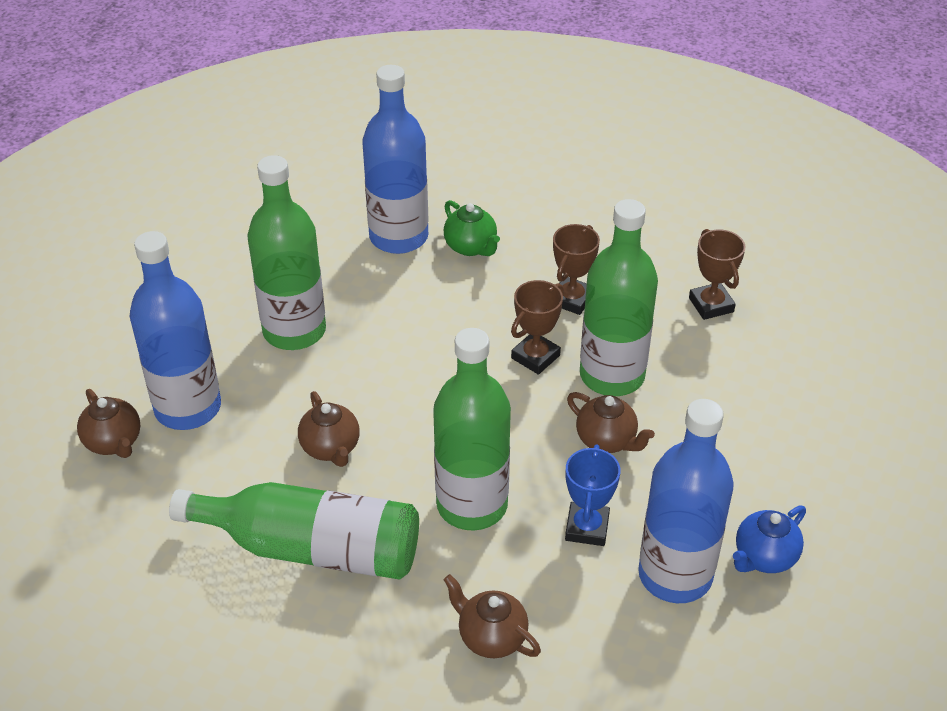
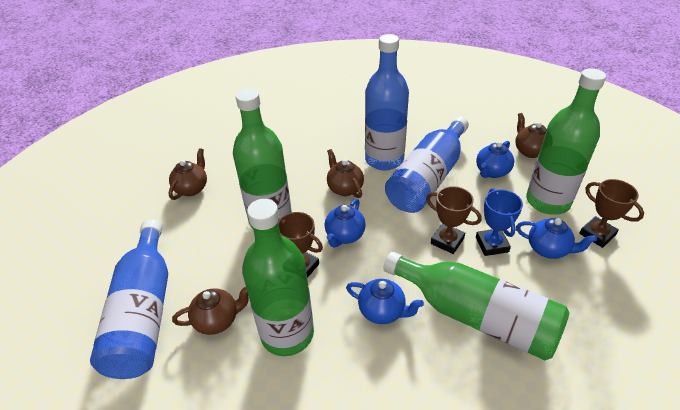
blue teapot: [733,505,806,573] = 1 -> [325,199,366,248] [346,279,424,324] [476,141,514,178] [516,218,597,259] = 4
green teapot: [444,200,500,256] = 1 -> none = 0

